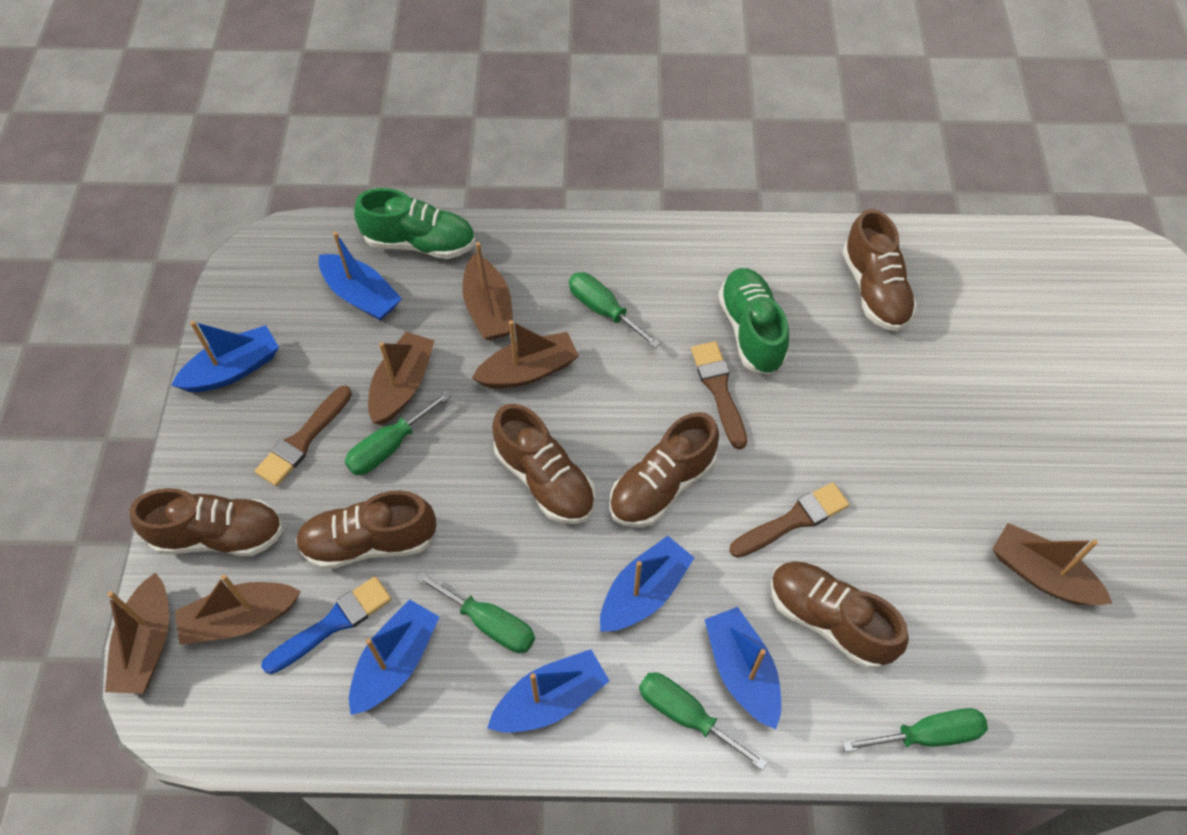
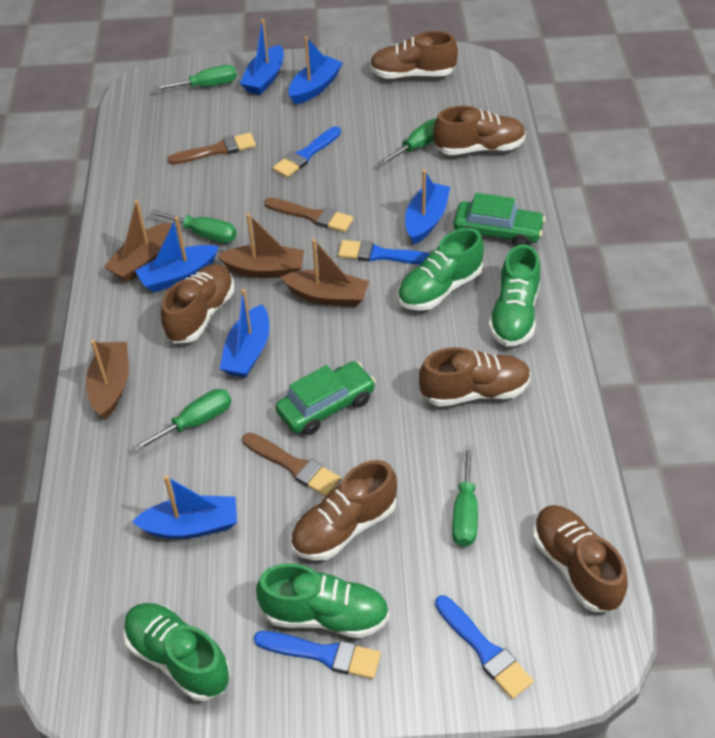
blue brush: [261,576,392,674] = 1 -> [254,631,381,679] [273,126,341,178] [338,240,430,265] [435,595,534,699] = 4
brown boat: [105,572,169,694] [175,574,301,645] [368,332,434,425] [462,242,513,340] [471,320,579,388] [992,523,1113,605] = 6 -> [86,340,129,419] [104,200,172,282] [217,213,304,278] [281,239,369,307] = 4
green car: none = 0 -> [276,361,376,435] [453,193,545,246] = 2
green shoe: [354,188,475,259] [718,268,789,375] = 2 -> [123,603,230,701] [256,563,389,638] [398,228,484,311] [488,244,540,347] = 4

